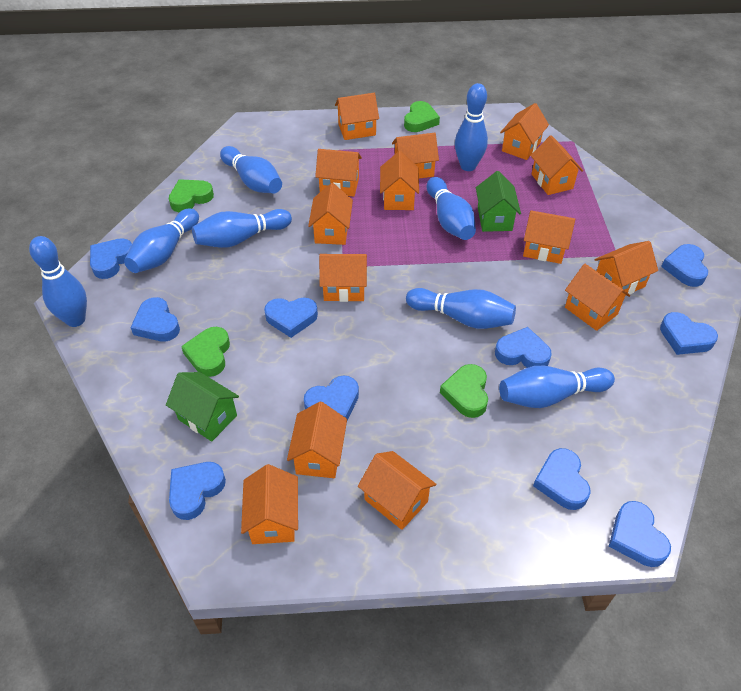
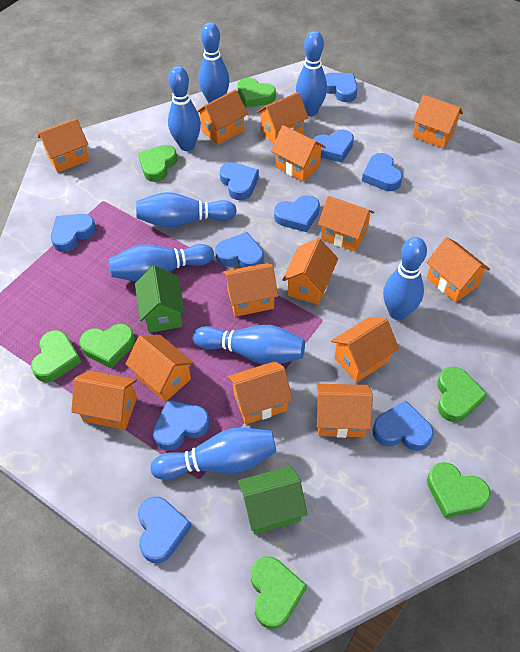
green heart: [169,179,214,212] [181,327,230,377] [404,101,440,132] [440,364,488,418] = 4 -> [31,330,81,382] [79,324,135,369] [138,145,177,182] [237,78,276,108] [251,556,307,629] [427,462,491,518] [437,367,487,422] = 7

